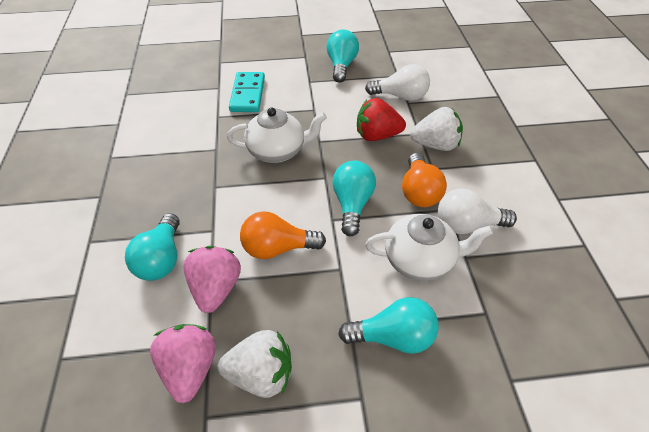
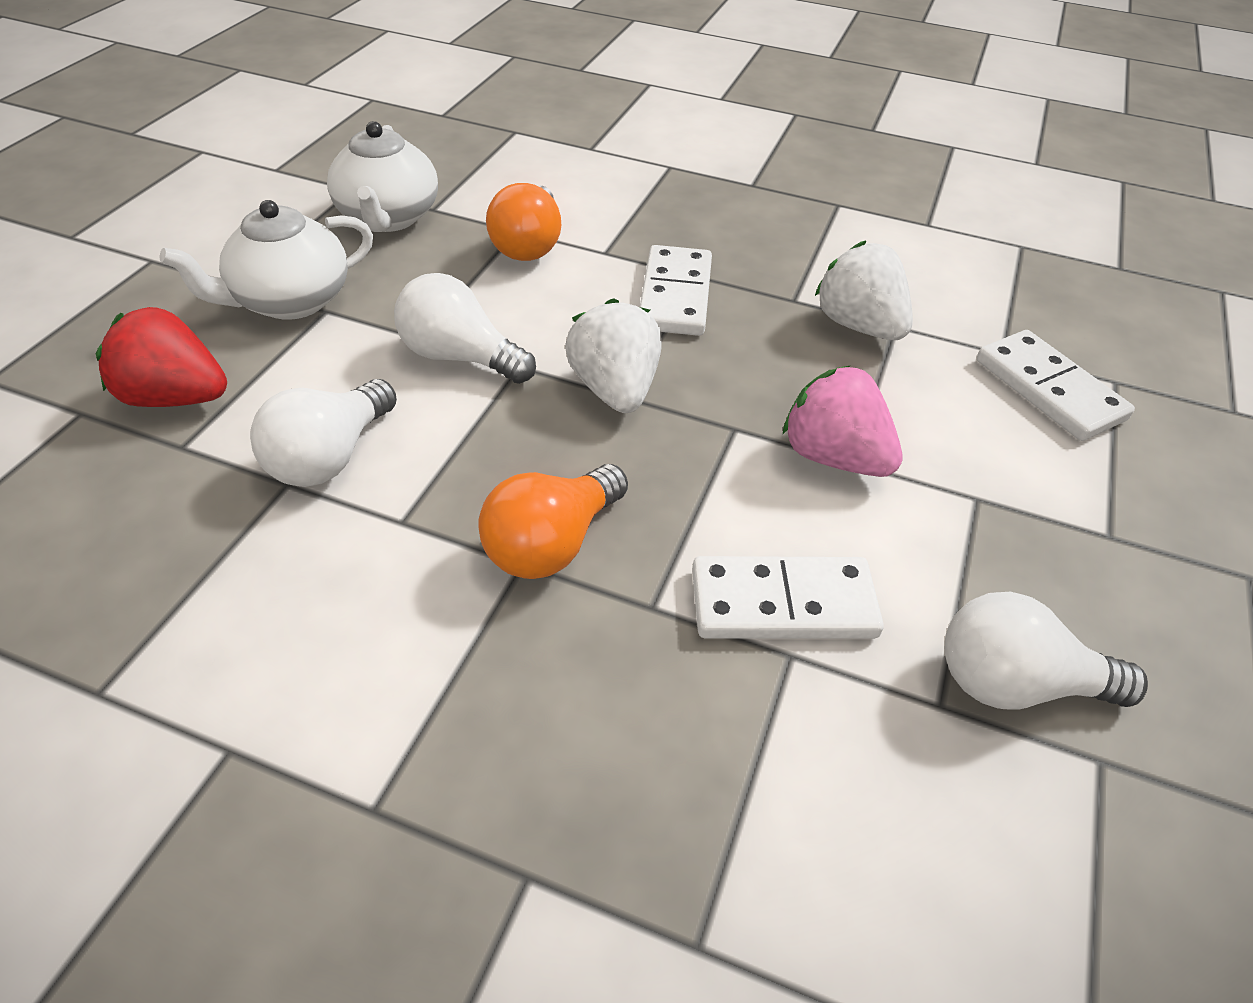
pink strawberry: [150,324,216,403] [183,246,241,313] = 2 -> [783,365,903,477] = 1
turquoise domino: [229,72,265,112] = 1 -> none = 0
turquoise light bulb: [125,213,180,281] [327,30,359,82] [332,161,376,236] [338,297,439,354] = 4 -> none = 0
white domino: none = 0 -> [640,245,712,336] [692,556,884,639] [977,330,1135,441] = 3
white light bulb: [365,64,430,101] [438,188,517,234] = 2 -> [250,379,397,487] [394,273,536,384] [944,592,1148,710] = 3

